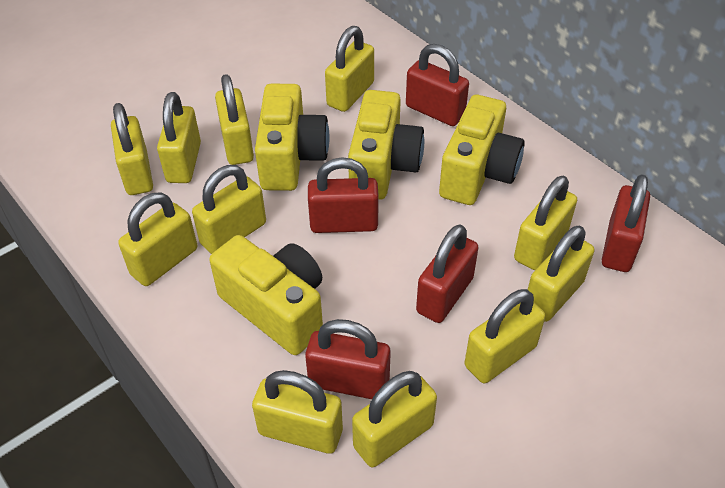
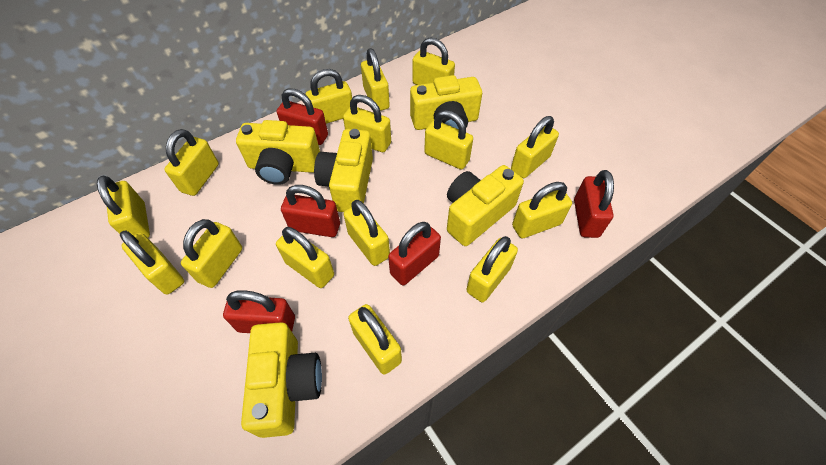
yellow camera: [209,235,323,355] [255,84,329,191] [348,90,424,200] [439,95,525,205] = 4 -> [236,120,320,185] [241,322,322,438] [314,129,373,212] [410,75,482,130] [447,165,524,246] = 5
yellow padlock: [111,103,153,195] [118,192,197,286] [157,92,201,183] [192,165,266,254] [215,74,254,165] [252,370,343,454] [325,26,374,112] [352,371,437,467] [464,289,545,383] [514,176,577,270] [528,226,595,322] = 11 -> [97,176,150,238] [120,231,184,295] [164,129,219,196] [181,219,242,288] [276,227,334,288] [306,69,352,124] [343,95,391,152] [343,200,390,266] [348,304,402,374] [361,48,390,111] [412,38,455,85] [424,110,473,170] [466,236,518,302] [511,116,559,178] [512,182,572,238] = 15

